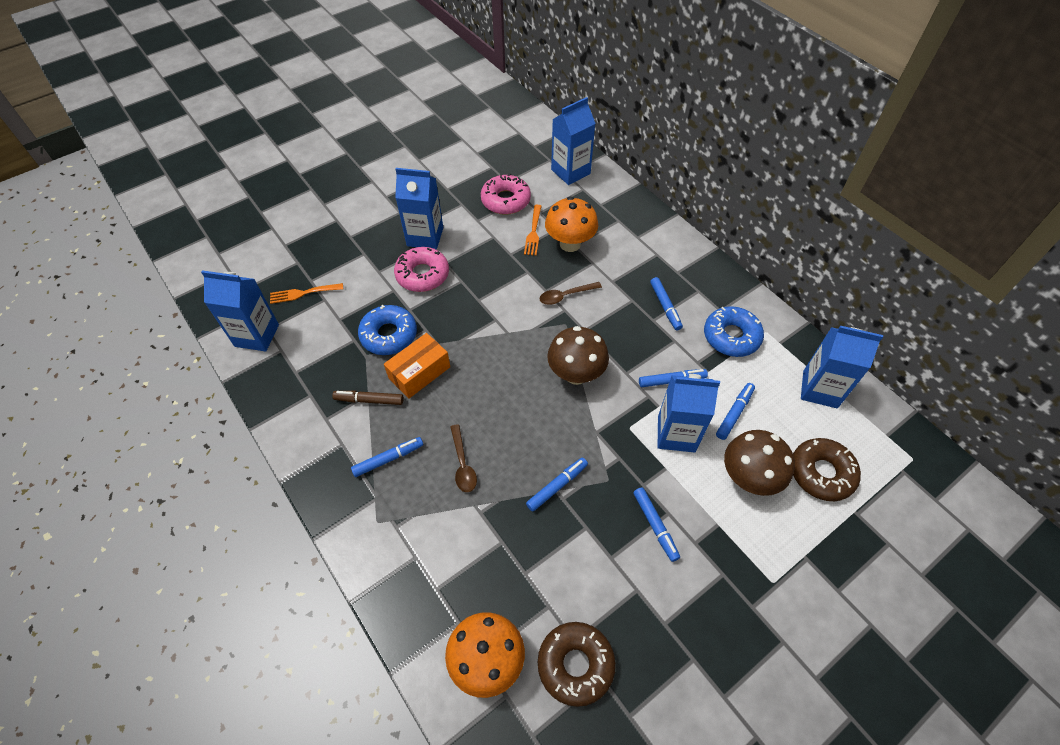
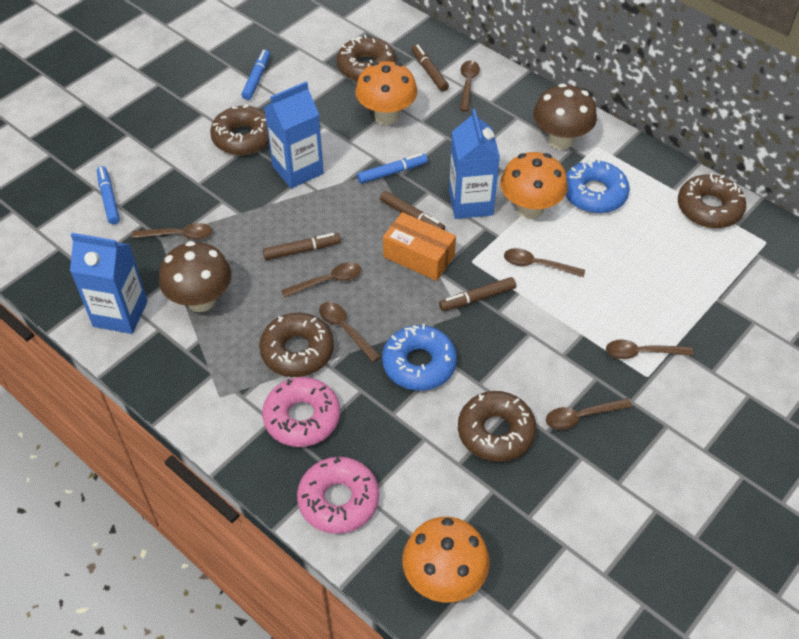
blue carton: [201,270,279,351] [395,168,443,249] [551,97,596,185] [658,374,720,453] [801,326,883,408] = 5 -> [70,233,148,334] [264,81,324,189] [449,109,500,219] = 3
blue marker: [351,437,423,477] [526,458,588,512] [633,487,680,562] [639,369,708,387] [650,277,683,330] [716,383,755,440] = 6 -> [97,166,120,224] [242,50,270,100] [357,153,428,184] = 3
brown donut: [538,622,616,707] [793,438,861,501] = 2 -> [210,104,269,155] [259,313,334,377] [337,35,396,81] [458,391,536,462] [678,173,746,228] = 5
brown marker: [332,391,404,405] = 1 -> [263,233,341,260] [380,191,445,230] [412,45,449,92] [439,277,516,311] = 4
brown spoon: [450,424,477,492] [540,282,602,305] = 2 -> [132,223,212,240] [281,262,361,298] [319,302,381,362] [460,61,480,112] [504,248,585,277] [546,398,632,430] [606,340,693,359] = 7
orange fork: [270,283,343,304] [524,205,542,256] = 2 -> none = 0
orange mushroom: [445,612,525,698] [545,197,598,252] = 2 -> [355,61,418,125] [402,517,490,602] [500,152,568,219] = 3

